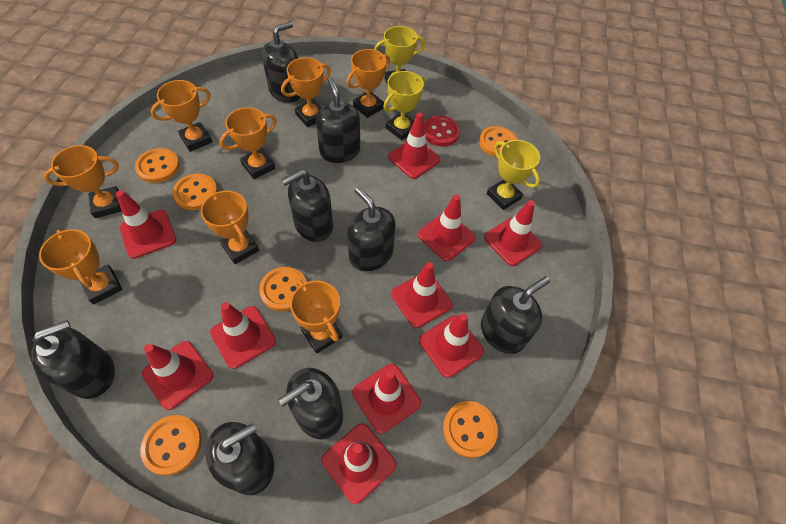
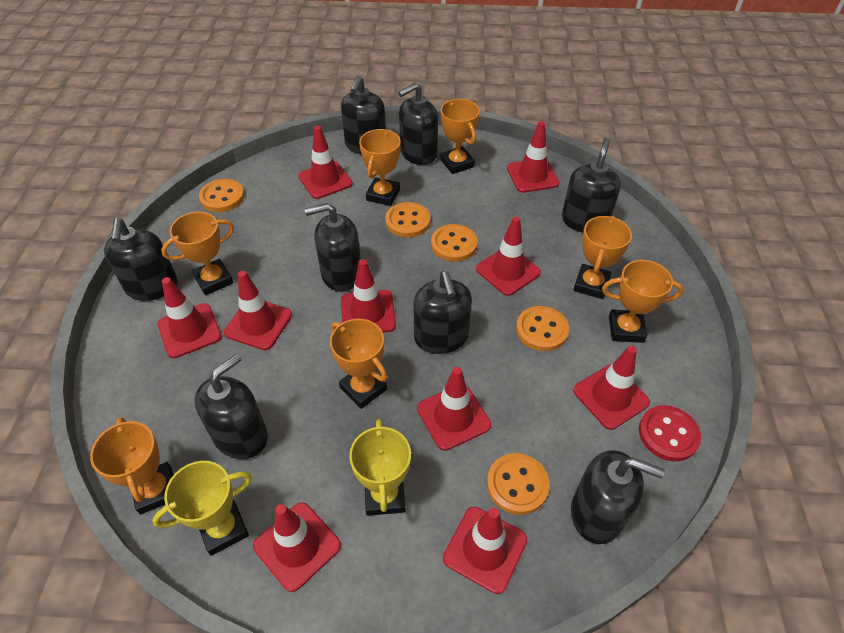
orange button: [135,148,180,183] [141,415,202,475] [173,174,218,210] [259,267,307,312] [443,401,498,458] [479,126,518,157] = 6 -> [199,179,245,212] [385,202,430,238] [431,224,478,262] [487,453,550,515] [516,306,569,351] = 5
orange trophy: [39,229,123,304] [44,145,122,218] [151,80,212,152] [201,191,259,264] [220,107,277,179] [281,58,331,127] [290,279,342,353] [347,49,390,118] = 8 -> [90,417,173,515] [161,212,234,295] [330,319,387,409] [359,129,401,206] [440,99,480,174] [573,216,632,299] [602,260,684,343] = 7
yellow trophy: [374,26,426,83] [383,71,425,140] [487,140,540,210] = 3 -> [152,461,252,556] [349,419,411,516] = 2

